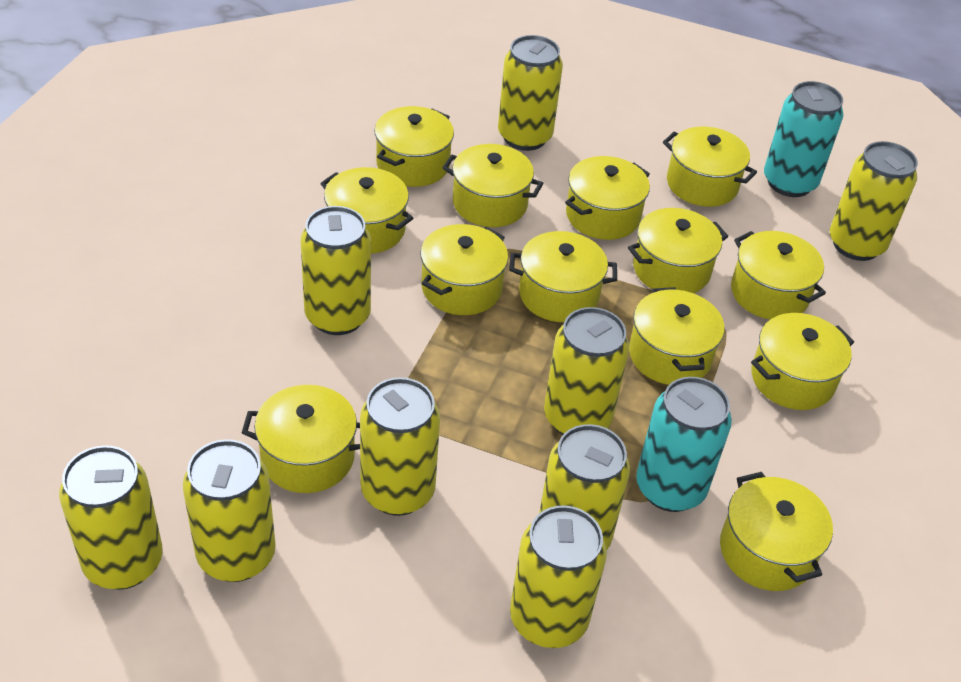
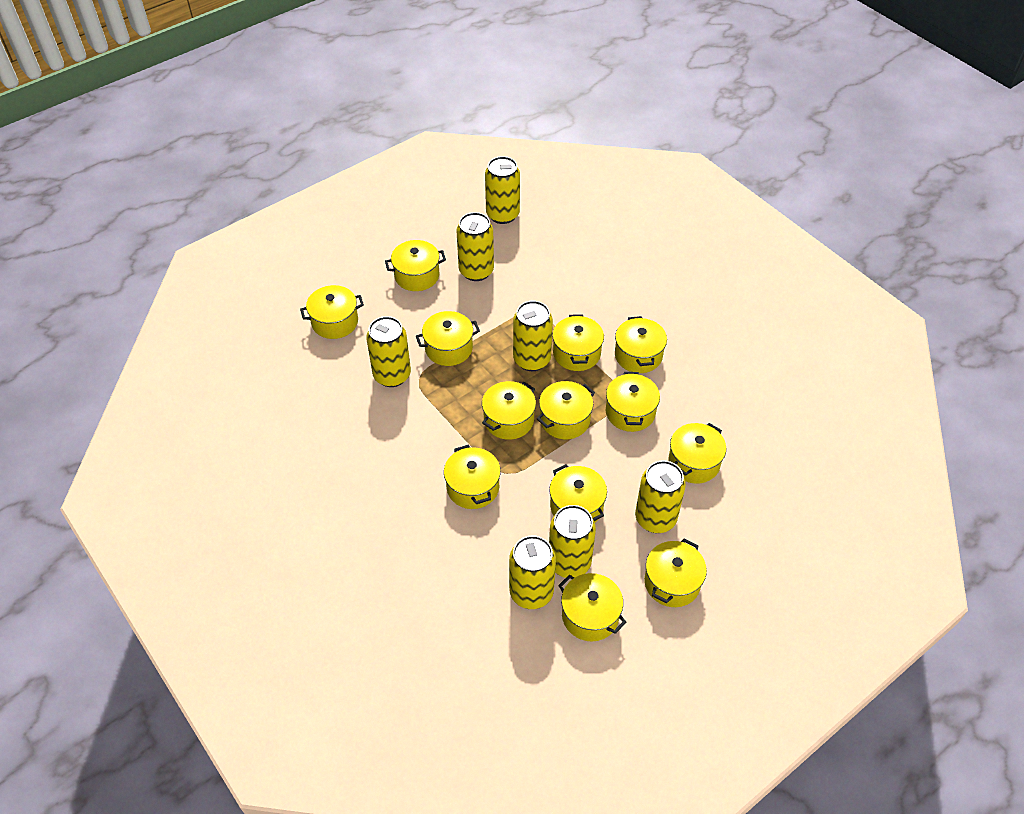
turquoise can: [636,377,732,512] [764,81,844,197] = 2 -> none = 0
yellow can: [59,445,163,590] [183,439,276,582] [301,206,371,335] [360,377,440,516] [498,35,563,151] [510,505,607,648] [539,424,630,550] [544,307,629,435] [830,141,918,261] = 9 -> [366,316,411,387] [457,212,494,281] [485,156,520,224] [509,535,556,609] [513,301,553,371] [549,505,596,578] [635,460,686,533] = 7

